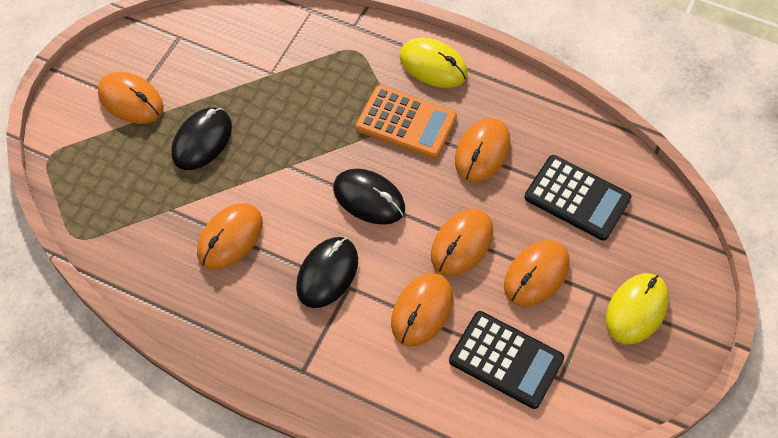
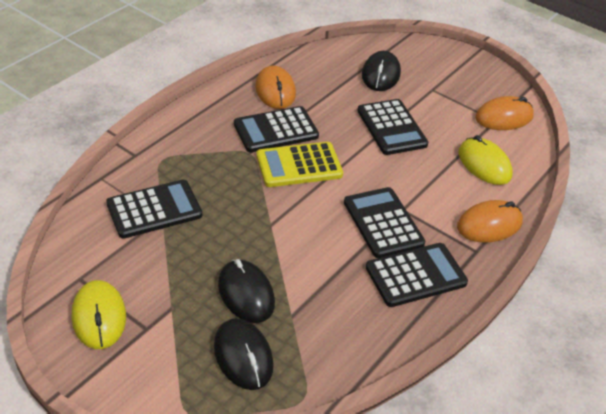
black calculator: [449,311,564,409] [524,155,631,241] = 2 -> [106,180,202,239] [234,106,319,152] [344,187,425,258] [357,99,428,155] [366,243,468,307] = 5
orange calculator: [356,85,457,159] = 1 -> none = 0
orange mouse: [98,71,164,124] [197,203,263,270] [391,273,453,347] [431,209,493,276] [455,118,511,183] [504,240,570,307] = 6 -> [255,66,296,109] [457,200,523,243] [475,96,534,130] = 3
yellow calculator: none = 0 -> [256,142,343,187] = 1

